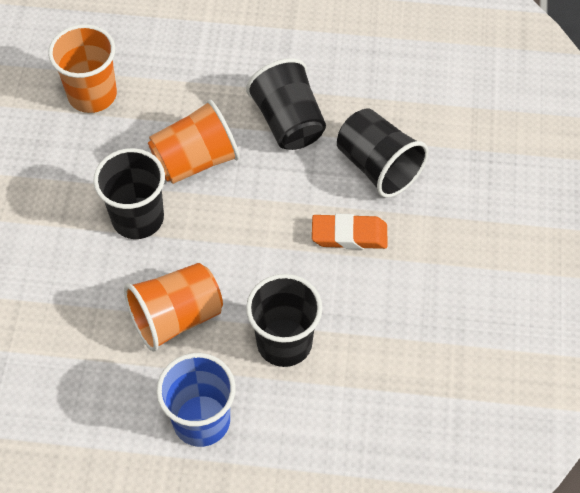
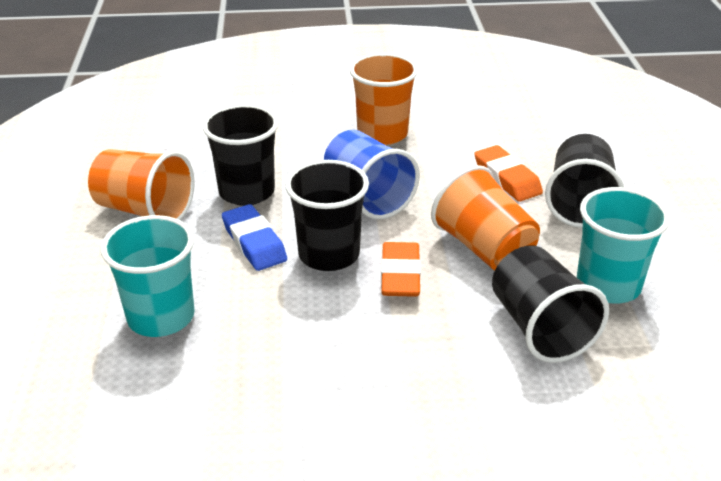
blue eraser: none = 0 -> [222,204,287,271] = 1
orange eraser: [312,214,387,249] = 1 -> [381,242,421,297] [474,145,543,202] = 2
turquoise cup: none = 0 -> [101,215,195,337] [577,187,670,303] = 2

